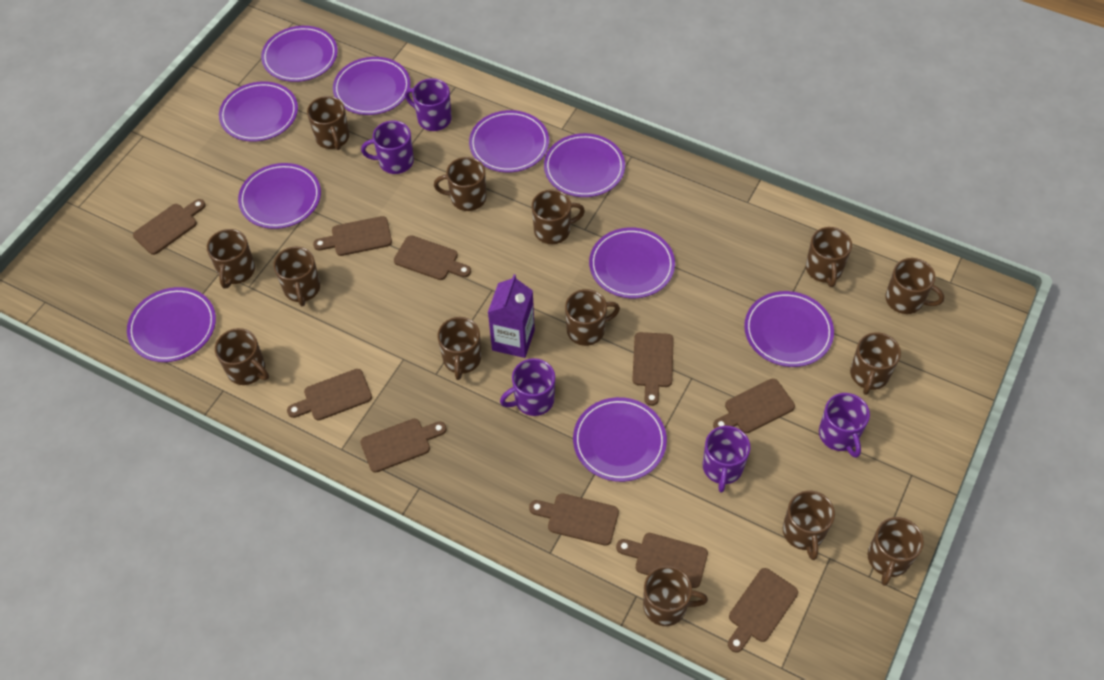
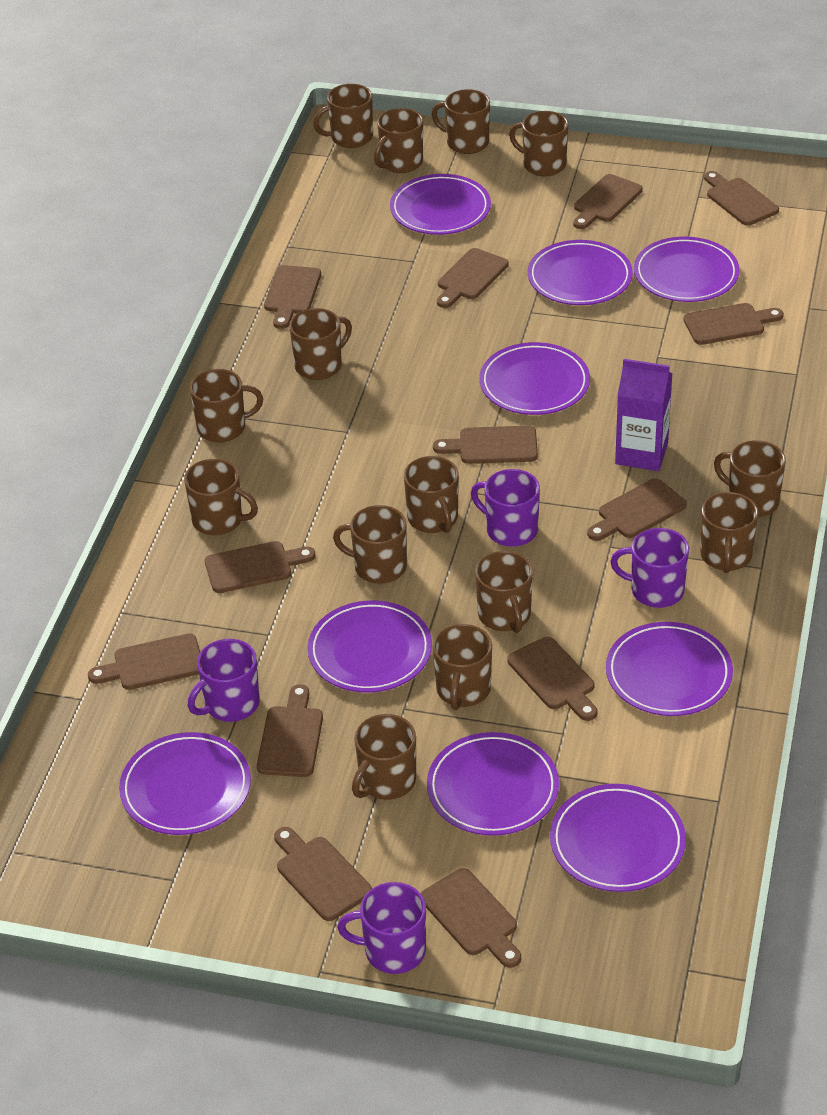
brown cutting board: [133,199,206,255] [287,369,372,420] [313,216,392,256] [361,419,447,473] [394,235,471,280] [529,493,619,546] [616,533,708,588] [632,332,674,406] [713,379,795,433] [728,568,798,653] = 10 -> [88,633,200,690] [205,541,316,593] [257,684,323,777] [264,265,321,329] [274,827,372,921] [421,868,521,968] [433,426,538,464] [437,248,509,308] [507,637,597,721] [573,174,643,229] [587,478,687,541] [683,303,784,345] [704,171,779,226] = 13
purple mug: [361,121,414,174] [405,78,452,131] [500,358,555,416] [703,426,750,493] [819,393,870,458] = 5 -> [188,639,260,722] [338,882,426,974] [471,469,540,547] [610,528,689,608] = 4
purple plate: [127,287,216,362] [219,81,298,141] [238,163,321,229] [261,26,338,82] [333,57,411,115] [469,110,549,173] [544,133,625,197] [573,397,667,482] [589,228,675,298] [744,291,834,367] = 10 -> [119,732,251,835] [308,600,432,692] [390,174,491,235] [427,732,559,836] [479,342,590,415] [528,240,633,305] [550,784,686,892] [606,622,733,716] [634,237,740,302] = 9

